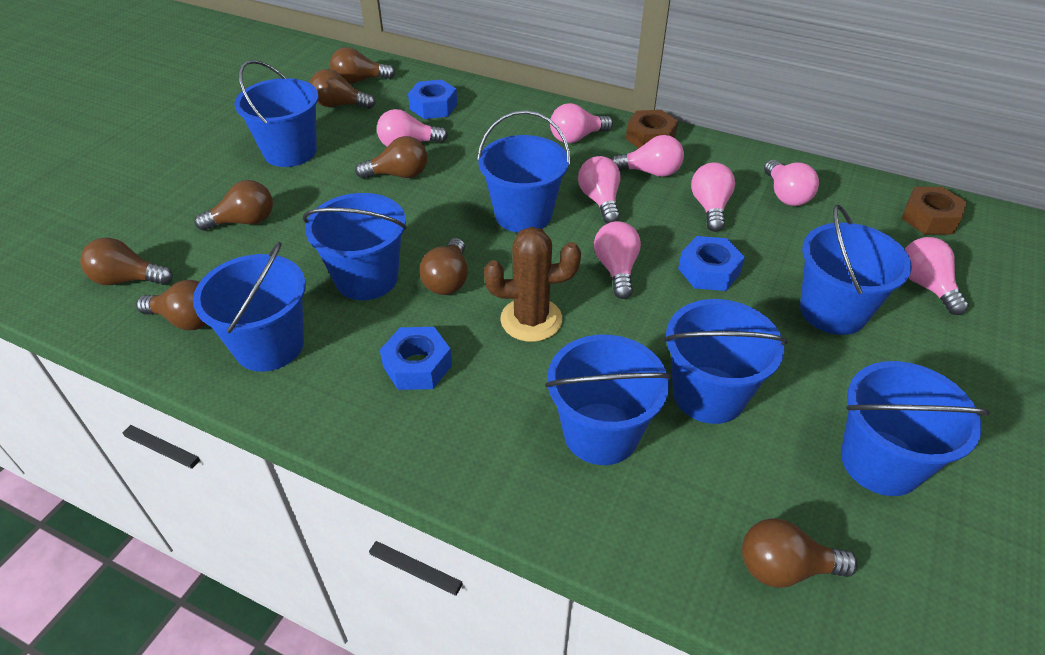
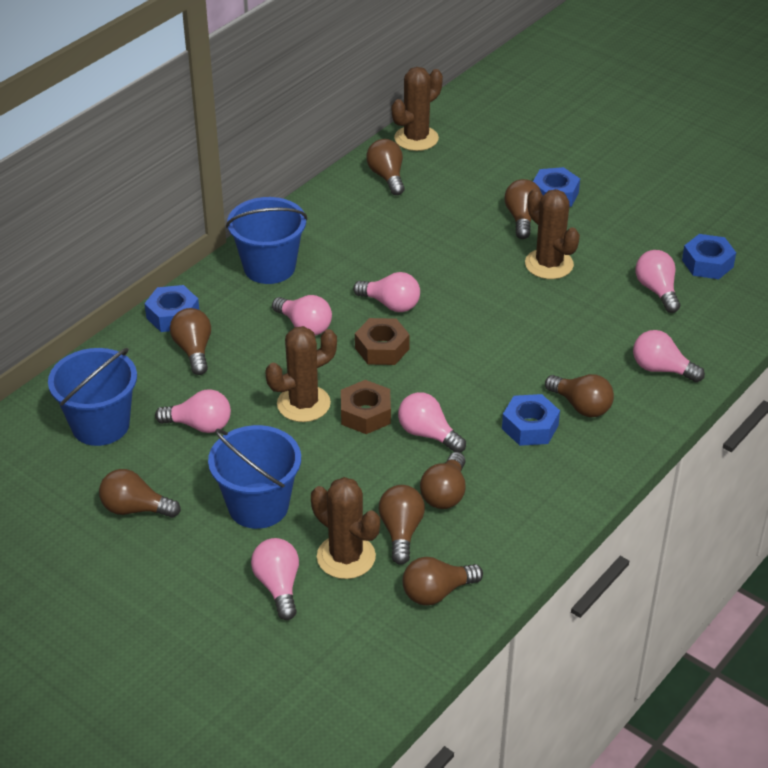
blue bucket: [193,242,306,372] [234,60,319,167] [303,193,407,300] [477,110,570,233] [545,335,672,465] [664,299,788,424] [800,205,912,335] [841,361,990,496] = 8 -> [48,348,137,446] [208,425,301,529] [226,197,307,284] = 3
blue nut: [380,327,452,390] [408,79,457,119] [678,236,745,291] = 3 -> [144,285,199,332] [502,394,560,446] [533,167,580,207] [682,234,736,279] = 4
brown cactus: [484,227,581,342] = 1 -> [265,326,337,422] [311,477,380,579] [392,67,443,151] [525,188,580,279] = 4
pink light bulb: [377,109,448,147] [550,103,613,143] [578,156,621,224] [594,221,641,299] [611,135,684,177] [691,162,735,232] [764,160,819,206] [905,237,969,315] = 8 -> [155,389,231,433] [251,538,299,620] [272,295,332,335] [353,272,420,312] [398,392,466,453] [633,330,705,382] [635,250,680,313] = 7

